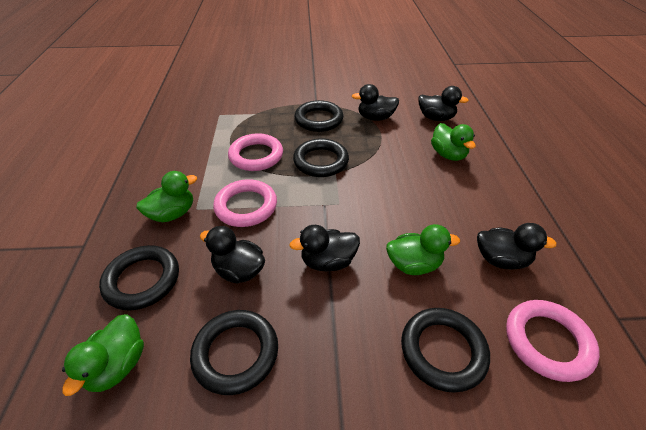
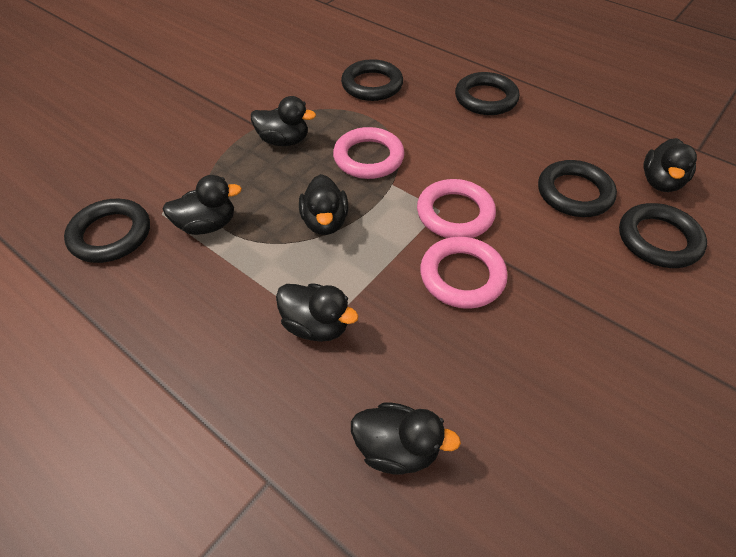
black duck: [200,226,265,283] [289,225,360,271] [352,84,399,121] [418,86,469,121] [477,223,557,270] = 5 -> [163,175,242,235] [251,96,316,146] [276,283,358,342] [299,174,349,235] [351,402,461,475] [644,138,697,192] = 6
green duck: [62,314,144,396] [136,171,197,222] [386,224,460,275] [431,123,476,161] = 4 -> none = 0

